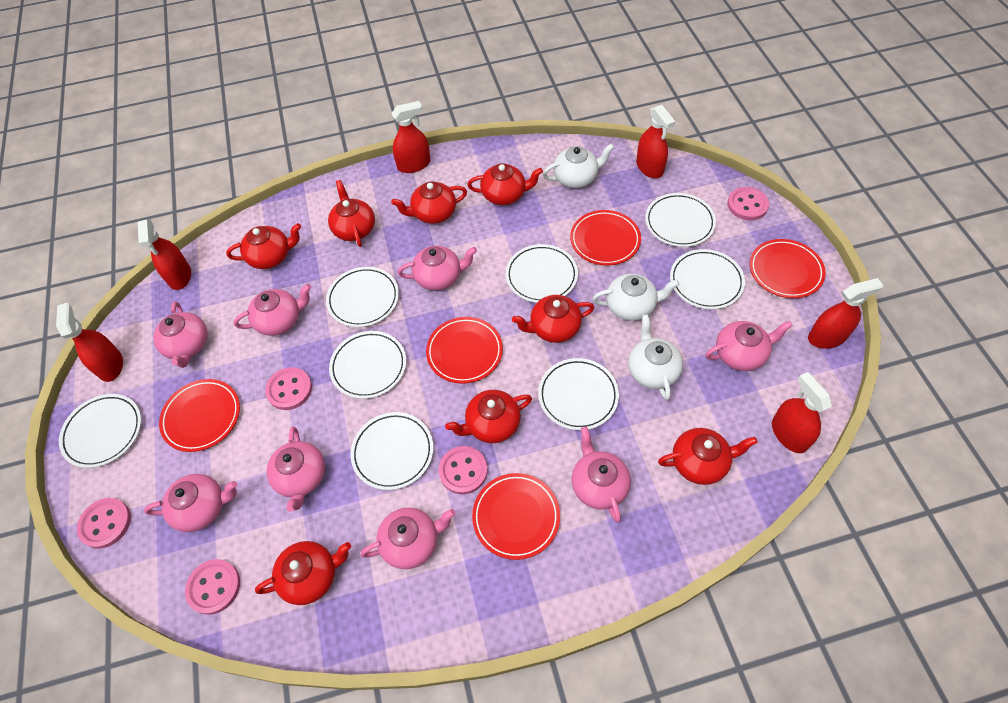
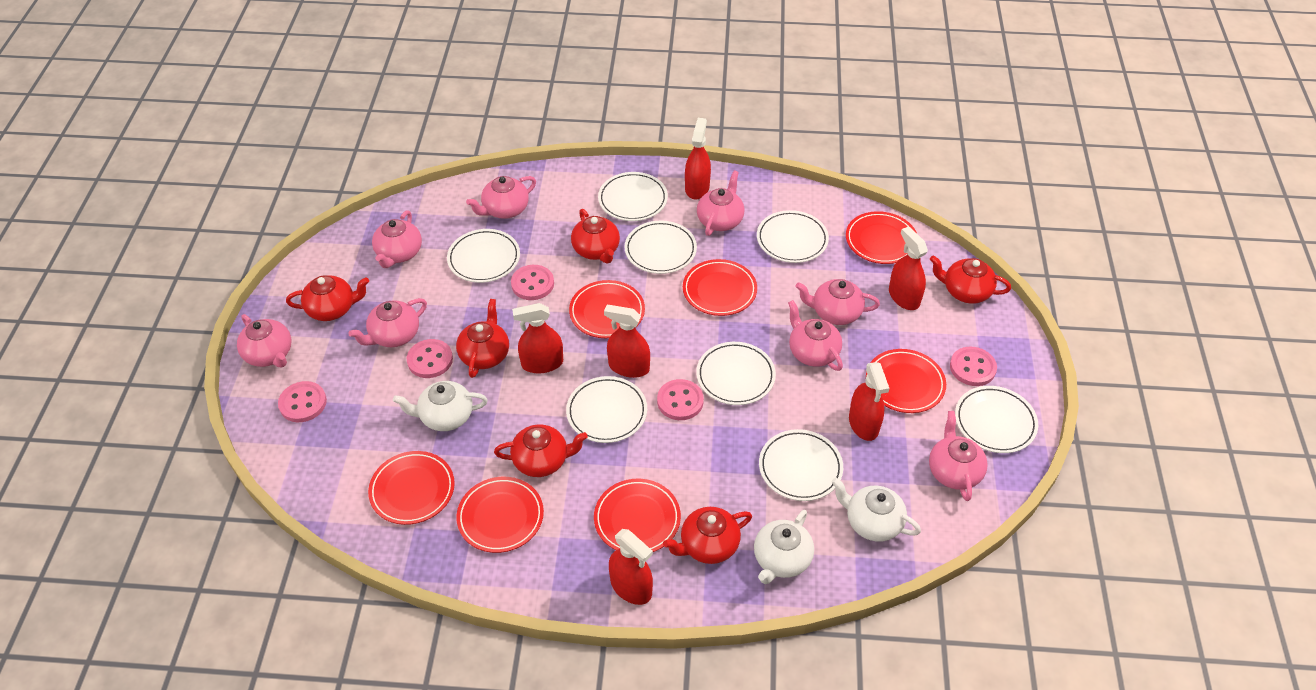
red plate: [159,379,240,452] [426,317,503,384] [472,473,560,560] [570,210,641,266] [749,239,826,298] = 5 -> [368,451,455,525] [456,477,544,553] [569,280,645,338] [594,479,681,552] [683,259,757,316] [846,211,917,264] [866,349,946,413] = 7
red teapot: [226,223,301,269] [255,541,351,605] [328,180,375,247] [391,181,467,224] [445,390,532,443] [467,163,543,205] [512,295,595,343] [658,428,758,485] = 8 -> [286,275,369,321] [456,299,509,378] [494,424,588,477] [571,209,620,263] [663,507,752,564] [930,255,1011,304] = 6

